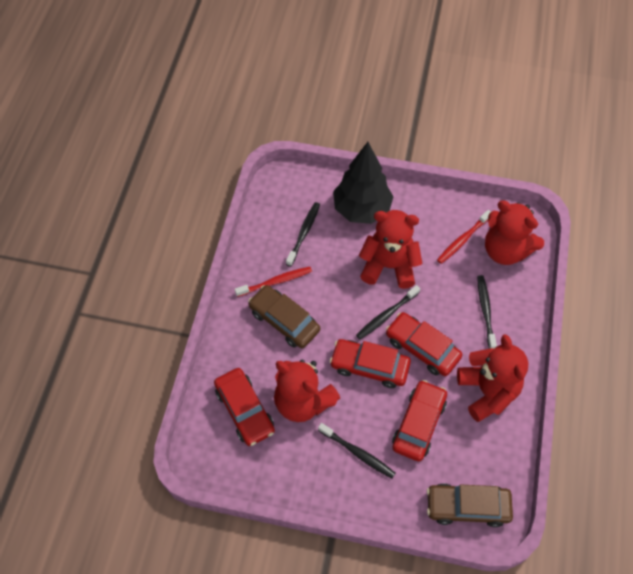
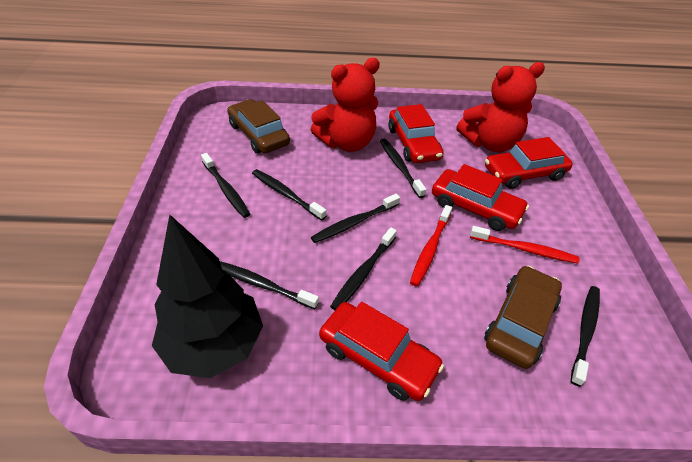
black toothbrush: [286,202,320,266] [318,423,396,478] [356,285,420,339] [477,275,497,349] = 4 -> [201,153,250,218] [220,261,319,309] [252,169,326,221] [311,194,400,243] [330,227,397,310] [380,139,427,198] [571,286,600,387] = 7
red teddy bear: [274,360,340,422] [359,210,422,289] [457,334,528,422] [485,200,544,265] = 4 -> [311,58,380,152] [457,62,545,152] = 2

